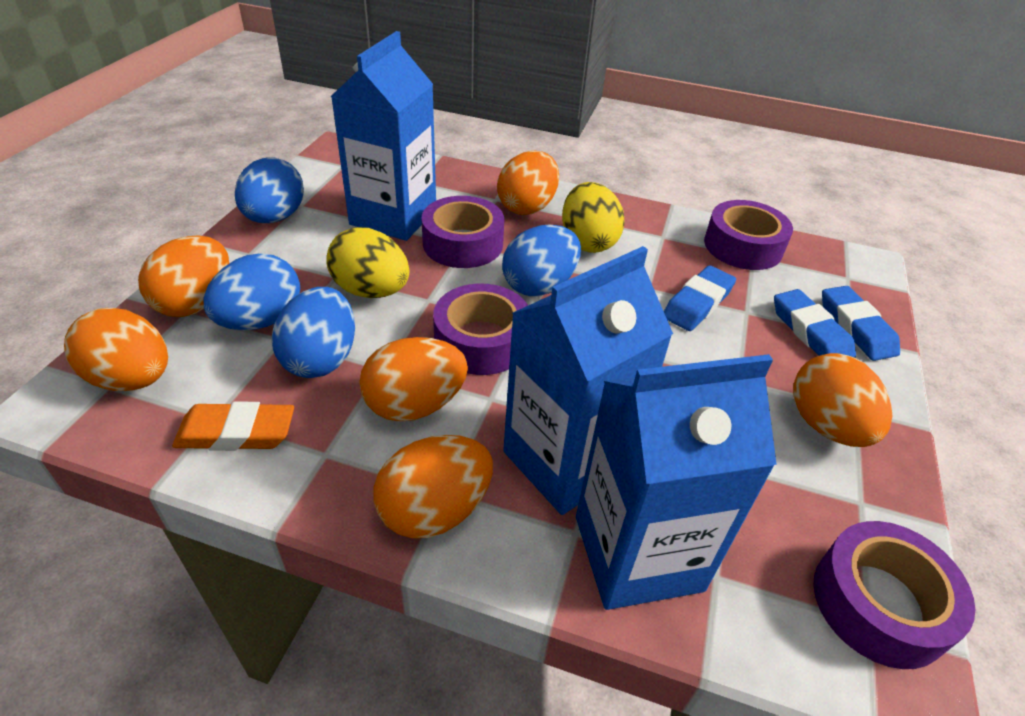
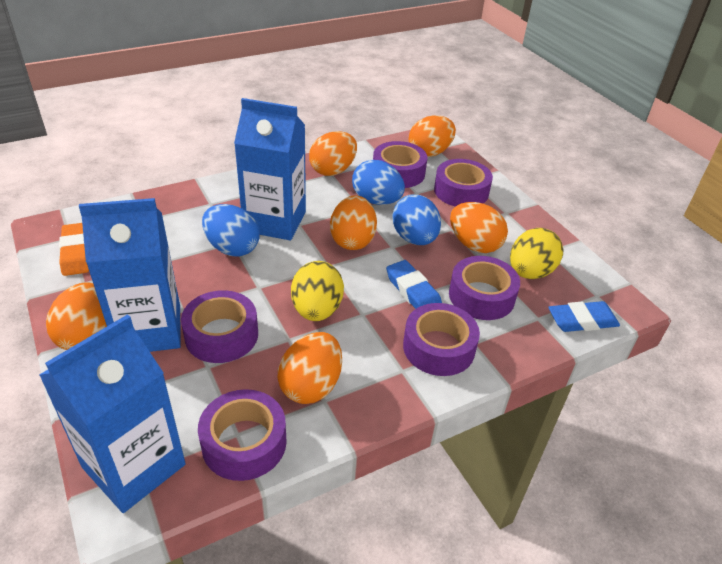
blue egg: [204,253,300,330] [235,157,304,223] [272,287,355,378] [502,225,581,296] = 4 -> [202,204,259,257] [352,160,405,205] [392,195,441,245] = 3
blue eraser: [664,265,736,331] [774,289,856,358] [822,286,900,361] = 3 -> [386,260,442,309] [548,301,620,332] = 2
purple tape: [422,196,504,268] [433,284,528,375] [704,200,793,270] [813,521,975,669] = 4 -> [181,290,258,363] [198,389,287,481] [373,141,427,188] [403,303,480,376] [434,159,493,207] [449,256,520,320] = 6

